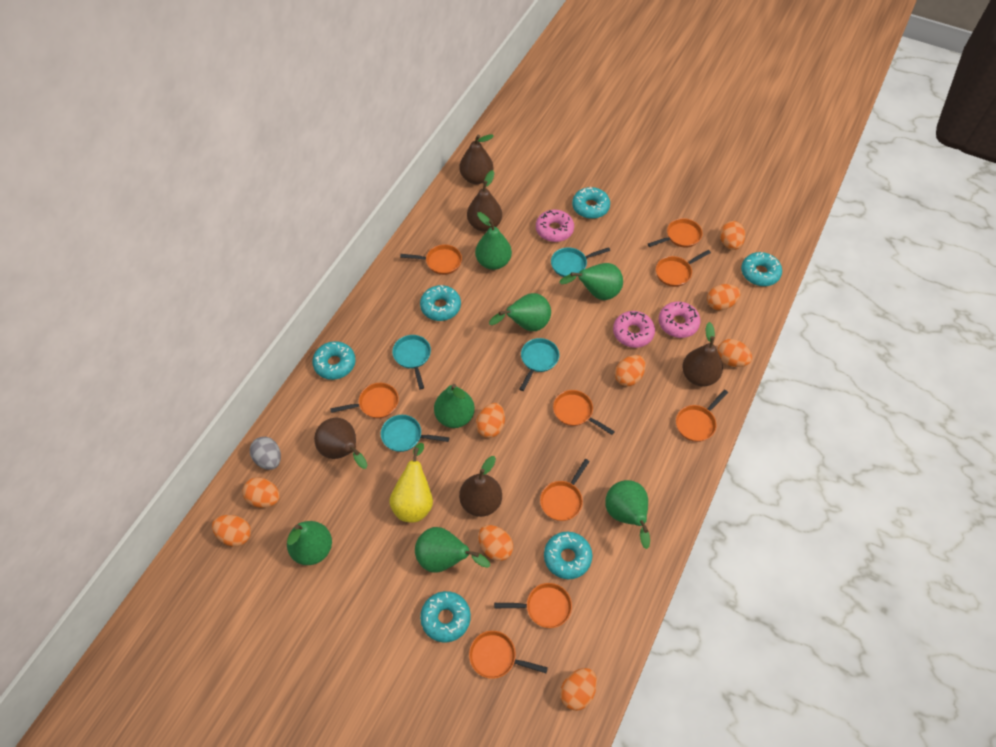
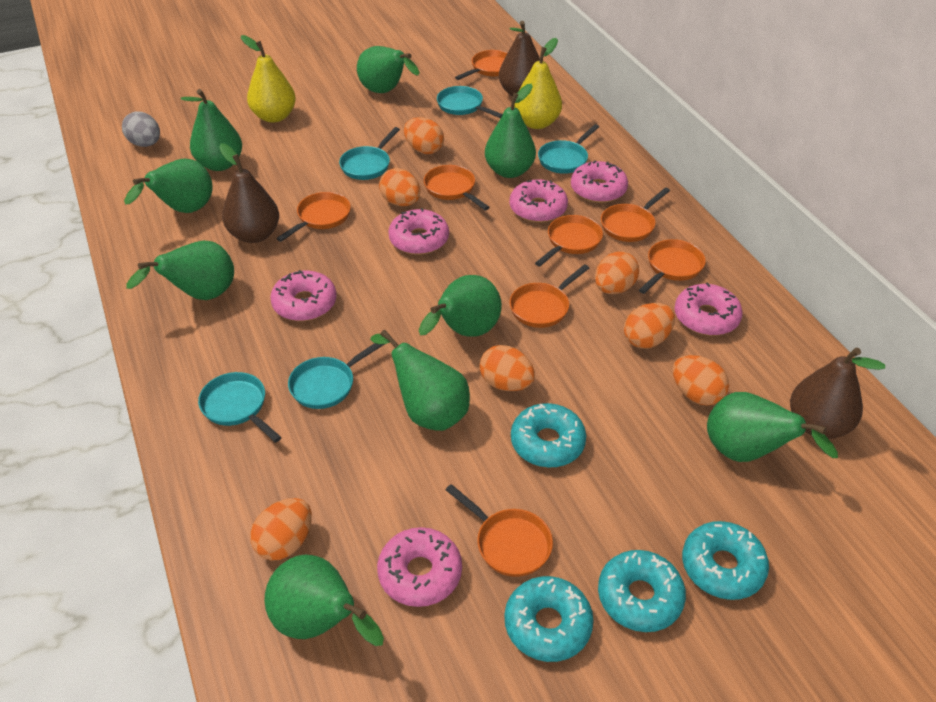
brown pear: [314,418,367,469] [459,456,502,517] [460,134,494,184] [467,170,502,232] [682,322,723,386] = 5 -> [219,143,279,243] [499,21,540,97] [790,348,885,439] = 3
green pear: [287,521,332,565] [415,527,490,573] [434,384,475,428] [475,212,512,270] [489,293,551,331] [559,263,623,300] [605,480,650,549] = 7 -> [124,158,213,213] [126,240,234,300] [181,89,242,171] [264,555,384,646] [357,46,420,93] [370,330,470,431] [419,275,502,337] [485,84,536,178] [707,392,838,462] = 9
orange egg: [212,515,251,547] [242,477,280,508] [476,403,505,438] [478,525,513,561] [560,668,597,711] [615,355,646,386] [707,284,741,310] [717,339,752,367] [720,221,745,250] = 9 -> [250,498,312,560] [379,168,420,206] [404,117,444,154] [479,345,535,391] [595,252,639,294] [624,303,675,349] [673,355,729,406] = 7
orange pan: [330,383,399,418] [400,244,462,275] [469,631,548,679] [494,583,572,628] [540,459,590,521] [553,390,615,435] [648,218,703,248] [656,250,711,287] [676,390,728,442] = 9 -> [276,192,351,242] [424,165,490,210] [446,484,553,577] [455,50,507,80] [510,264,589,328] [535,215,603,266] [601,187,670,242] [639,239,706,294] = 8
pink donut: [536,210,574,242] [613,311,655,348] [659,301,701,338] = 3 -> [270,270,337,321] [377,527,462,607] [388,208,449,255] [510,179,568,223] [571,160,628,203] [675,282,743,336] = 6
turquoise donut: [312,341,356,380] [420,285,461,321] [420,591,471,642] [544,532,592,579] [572,187,610,219] [741,252,782,286] = 6 -> [505,576,594,662] [511,403,586,468] [598,550,686,632] [682,521,769,600] = 4
turquoise pan: [381,415,449,452] [392,335,431,390] [519,338,559,391] [551,247,610,277] = 4 -> [198,372,282,443] [288,343,385,409] [339,127,400,180] [437,86,503,118] [538,124,599,174] = 5
yellow pear: [389,443,433,522] = 1 -> [241,35,296,123] [514,38,562,129] = 2

